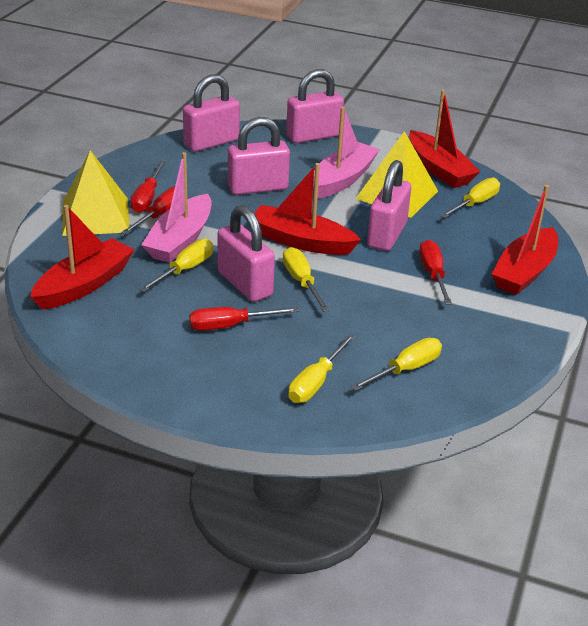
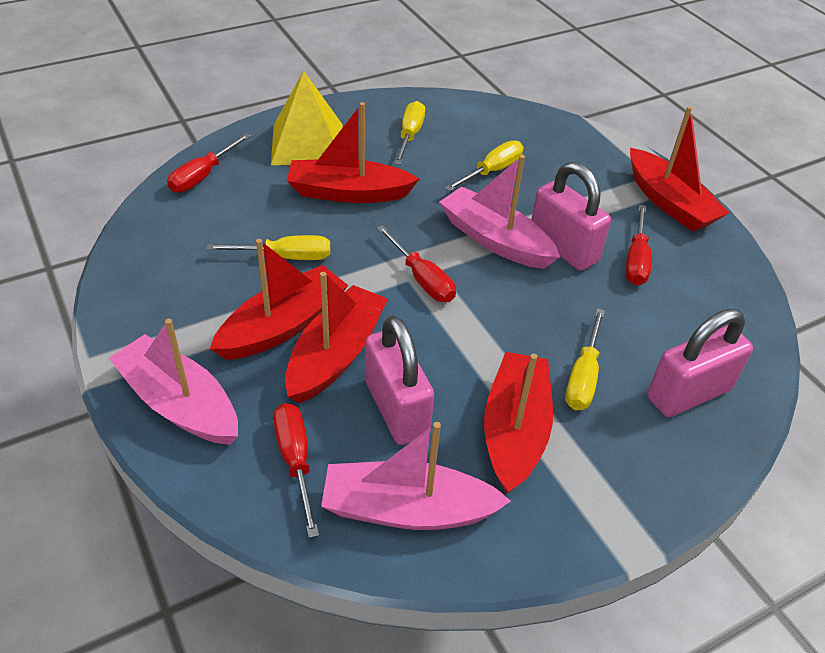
pink boat: [141,152,212,263] [313,107,380,198] = 2 -> [109,319,238,445] [321,422,511,530] [439,155,560,269] = 3
pink padlock: [183,74,240,152] [218,205,275,302] [228,117,290,195] [286,69,344,143] [367,160,411,251] = 5 -> [365,316,434,445] [531,162,611,271] [647,309,753,417] = 3
red boat: [30,205,134,310] [254,163,361,255] [409,90,480,188] [492,185,558,295] = 4 -> [210,239,348,360] [285,272,388,403] [287,102,419,203] [484,352,553,494] [630,106,729,232] = 5
yellow pyramid: [62,150,129,236] [355,131,438,218] = 2 -> [271,71,343,165] = 1
yellow screwdriver: [139,239,213,292] [283,247,329,312] [288,334,355,403] [351,338,442,391] [440,178,500,218] = 5 -> [207,235,330,260] [394,101,425,165] [445,140,523,192] [565,308,605,410] = 4

